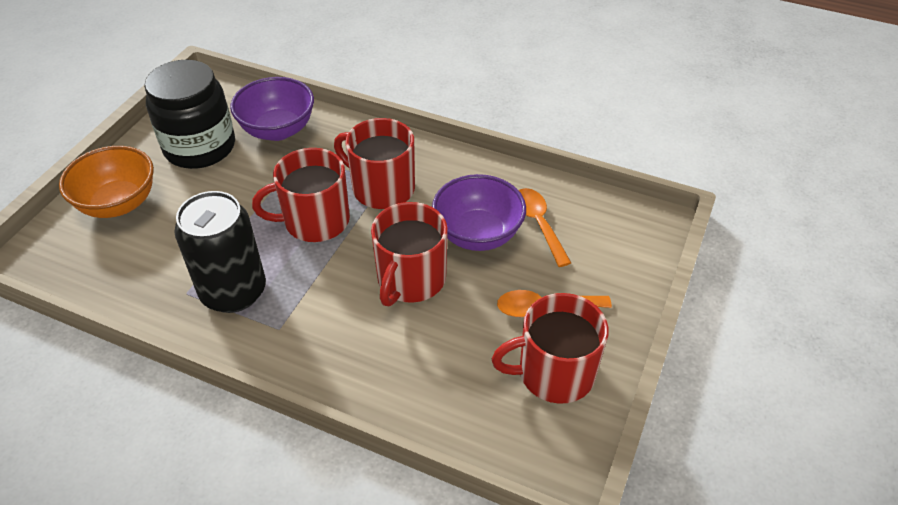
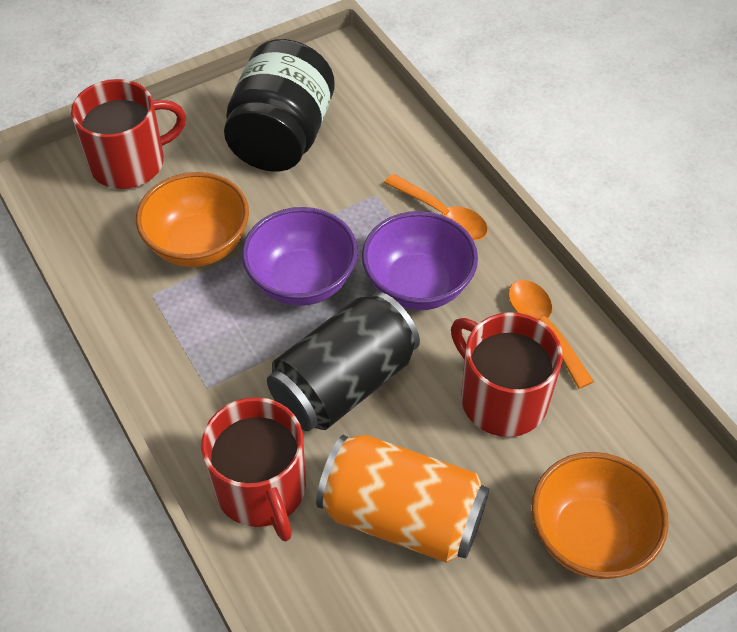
orange bowl: [59,146,154,218] = 1 -> [136,172,249,267] [531,452,669,579] = 2
orange can: none = 0 -> [316,435,489,563] = 1
red mug: [252,148,350,242] [334,118,415,209] [371,202,448,306] [492,293,609,404] = 4 -> [71,79,186,189] [201,397,306,542] [451,312,563,437] = 3

